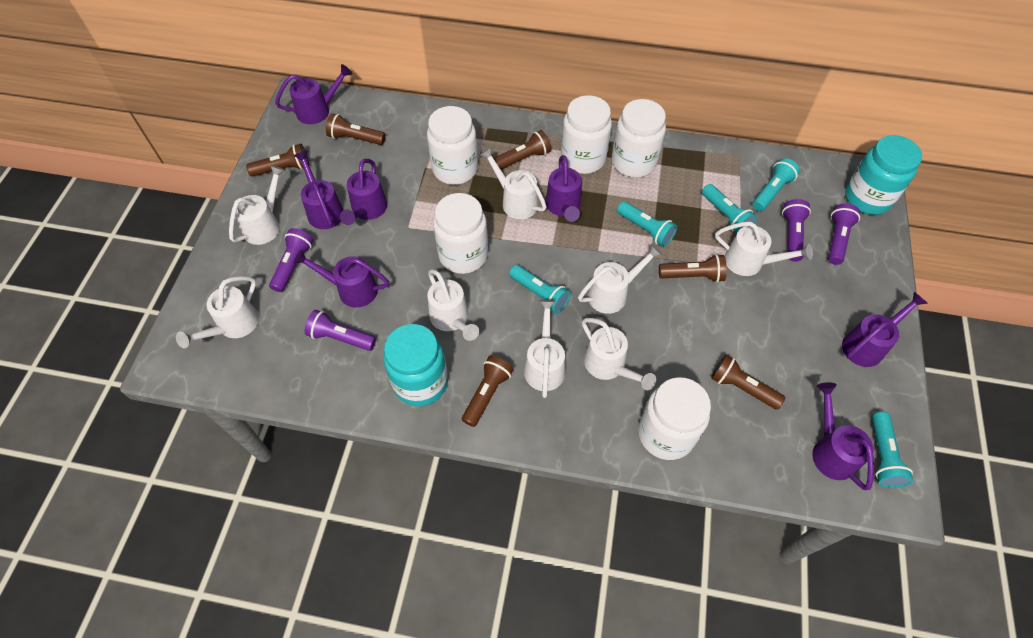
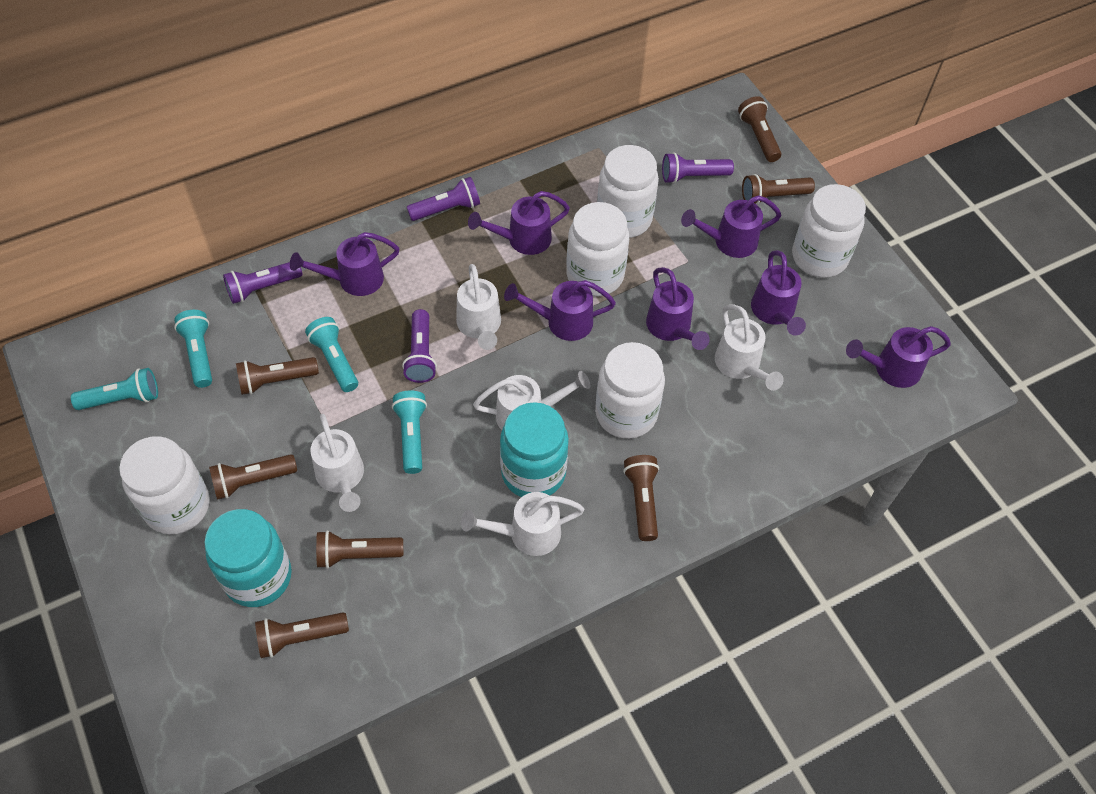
brown flashlight: [246,144,309,177] [326,113,386,145] [462,355,514,427] [494,130,551,170] [659,254,727,283] [711,355,785,410] = 6 -> [209,454,297,500] [236,357,319,395] [255,612,349,658] [316,530,403,569] [623,455,659,541] [738,96,782,162] [742,174,815,205] = 7
turquoise flashlight: [509,265,571,314] [617,201,677,247] [702,184,757,233] [753,158,800,211] [872,412,913,488] = 5 -> [71,368,158,410] [174,310,212,388] [305,317,358,392] [392,391,427,474] = 4
white watering can: [176,276,259,348] [229,165,285,245] [427,269,479,341] [480,147,547,219] [524,299,565,398] [578,244,663,314] [582,318,656,390] [715,222,813,276] = 8 -> [310,414,364,512] [456,264,501,350] [461,492,585,556] [473,371,590,430] [715,305,784,391] = 5

